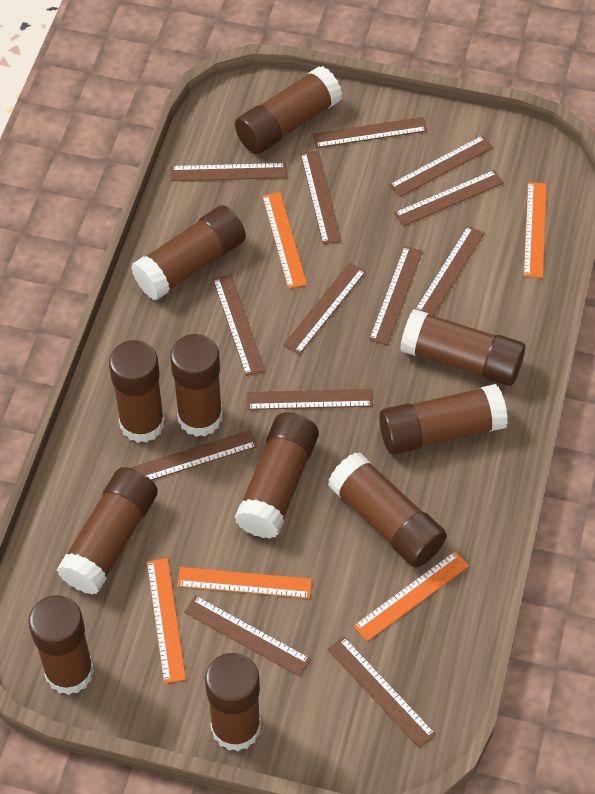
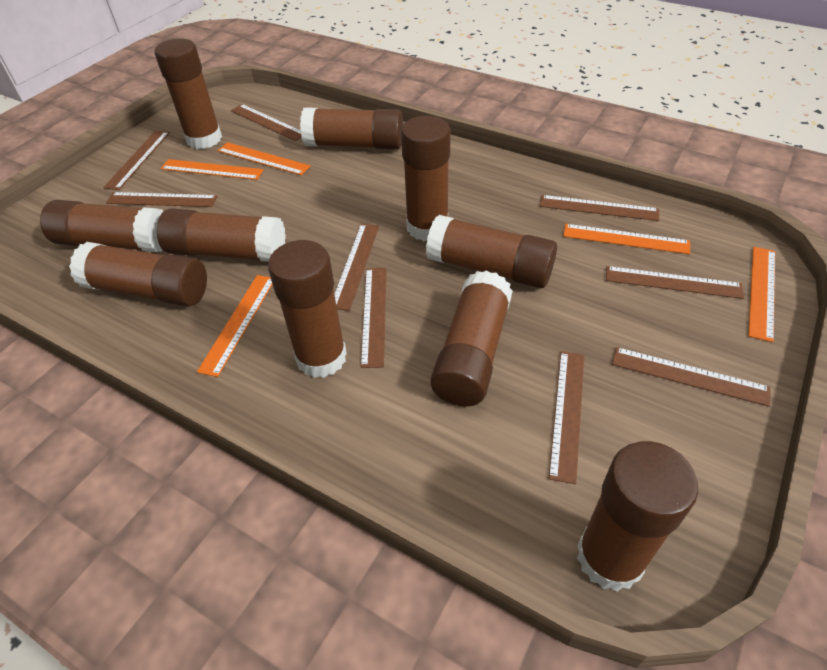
brown glue stick: [28,595,94,695] [57,467,158,595] [109,340,165,443] [131,205,246,300] [170,334,223,437] [205,653,261,751] [234,412,319,539] [235,66,342,154] [328,452,447,568] [379,384,508,455] [400,309,525,386] = 11 -> [40,200,163,252] [69,242,207,306] [154,38,222,149] [157,208,286,262] [268,240,347,378] [300,107,403,149] [401,116,451,241] [426,215,557,288] [430,270,513,407] [577,441,698,591] = 10
brown ruler: [131,430,258,480] [171,163,287,181] [184,595,311,676] [213,274,265,376] [247,389,373,410] [283,263,366,355] [300,151,342,244] [312,117,427,148] [327,636,436,748] [369,246,423,345] [389,135,493,197] [394,170,504,226] [416,226,485,316] = 13 -> [103,130,170,190] [106,192,217,207] [231,104,301,141] [334,224,379,311] [360,268,387,368] [540,195,659,221] [549,351,584,484] [606,266,744,299] [612,347,771,407] = 9

